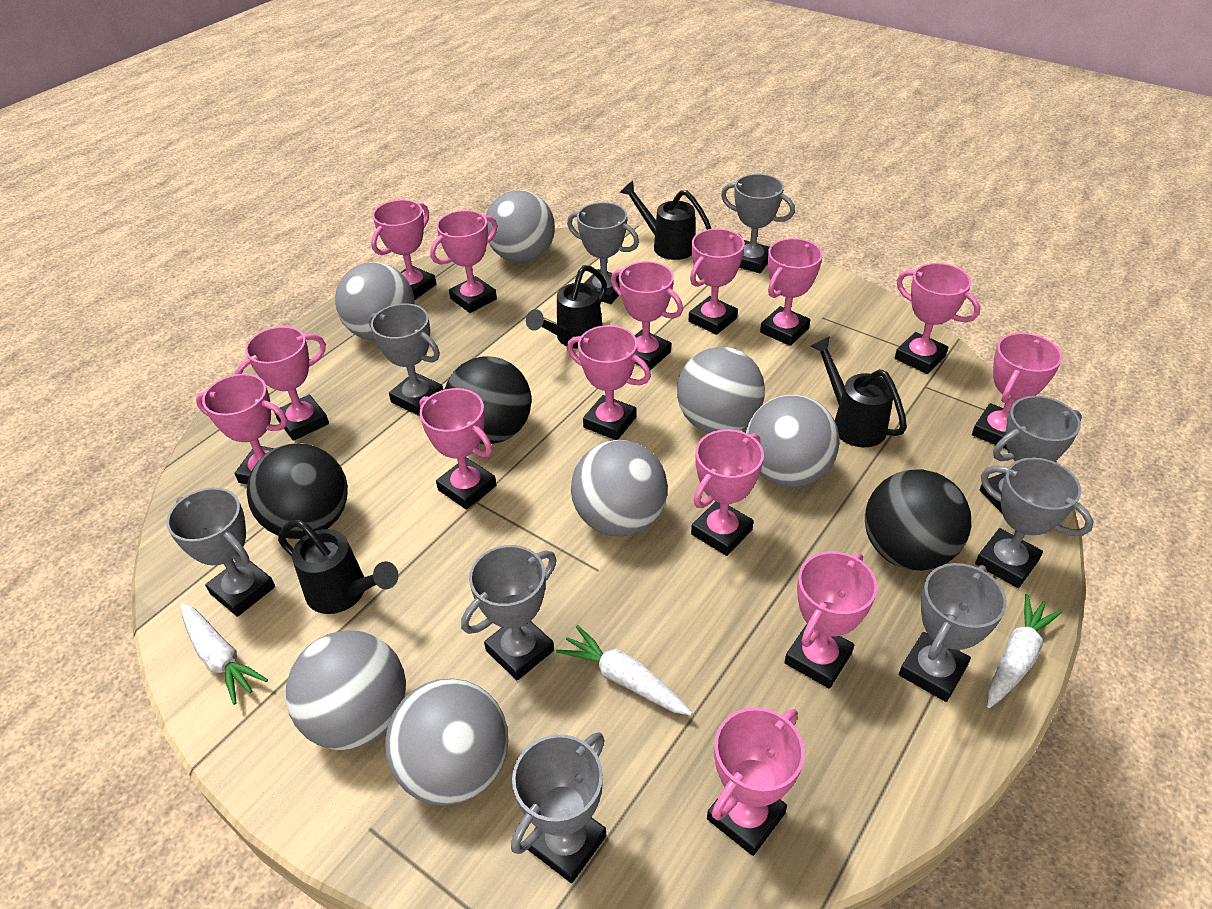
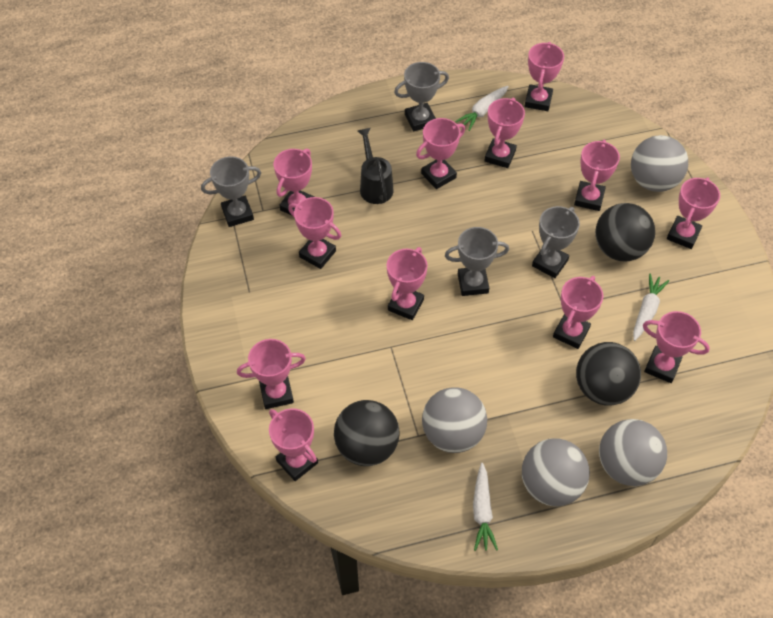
black watering can: [278,519,398,614] [526,265,607,349] [619,181,711,260] [810,336,907,447] = 4 -> [358,128,393,204] = 1
grey ball: [286,630,406,750] [335,262,415,341] [385,679,508,806] [486,190,555,263] [571,440,668,536] [677,347,765,433] [746,395,840,487] = 7 -> [422,387,487,453] [522,438,590,506] [599,419,667,486] [631,135,688,192] = 4
grey trophy: [166,487,275,617] [369,304,443,416] [461,545,556,680] [511,732,606,883] [567,202,639,304] [721,174,795,273] [899,563,1007,702] [975,457,1094,588] [980,396,1082,513] = 9 -> [201,156,261,227] [394,62,449,131] [445,227,509,296] [532,206,580,278] = 4
pink trophy: [196,374,288,484] [235,326,329,441] [371,200,436,300] [420,388,496,509] [430,210,498,313] [567,325,651,440] [611,261,683,370] [689,229,745,335] [691,429,764,556] [707,707,805,856] [760,238,823,346] [785,551,877,688] [895,263,980,374] [972,333,1062,450] = 14 -> [237,339,306,409] [269,408,318,481] [274,149,314,215] [288,197,341,269] [387,247,428,320] [416,118,465,189] [484,98,525,168] [525,42,564,111] [553,276,604,349] [574,140,620,211] [643,311,710,383] [667,177,720,249] = 12

